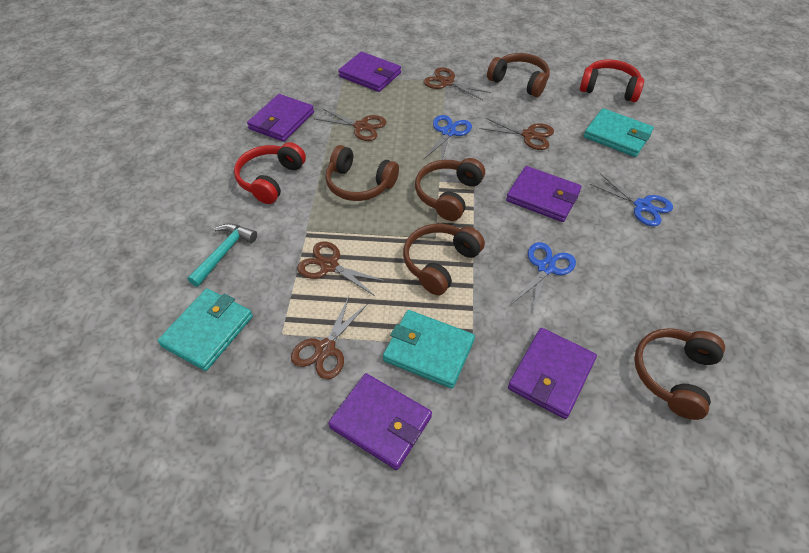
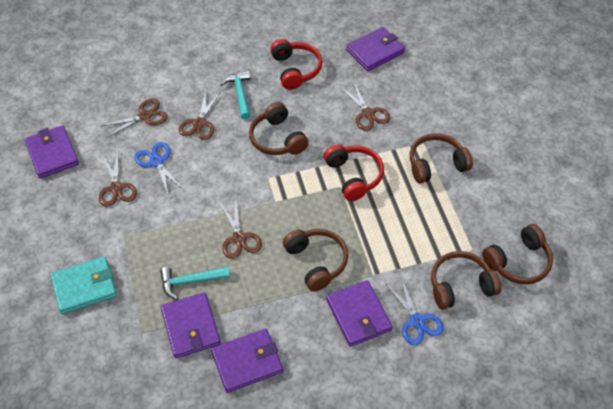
blue scissors: [423,115,472,160] [512,242,576,313] [590,174,673,226] = 3 -> [134,142,184,196] [385,277,444,345] = 2
turquoise hammer: [187,223,257,287] = 1 -> [160,267,230,300] [220,71,251,119] = 2
turquoise wallet: [157,288,253,371] [383,310,475,388] [584,108,654,157] = 3 -> [51,257,117,314] = 1

